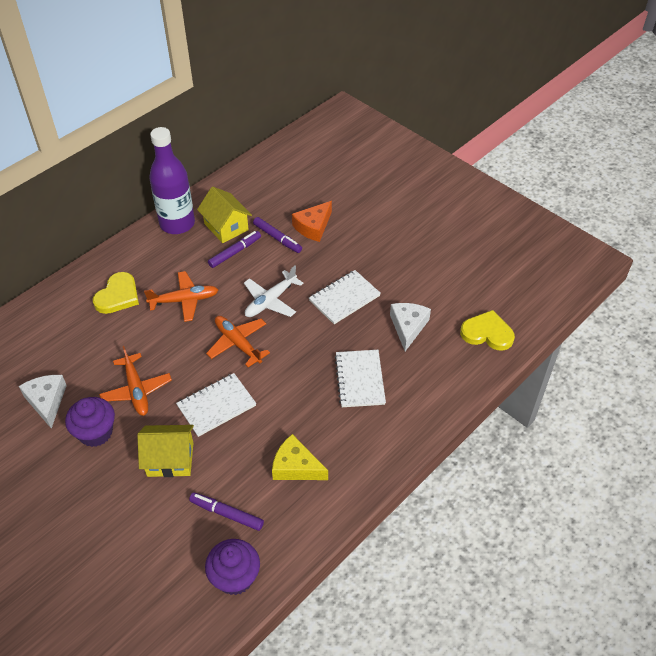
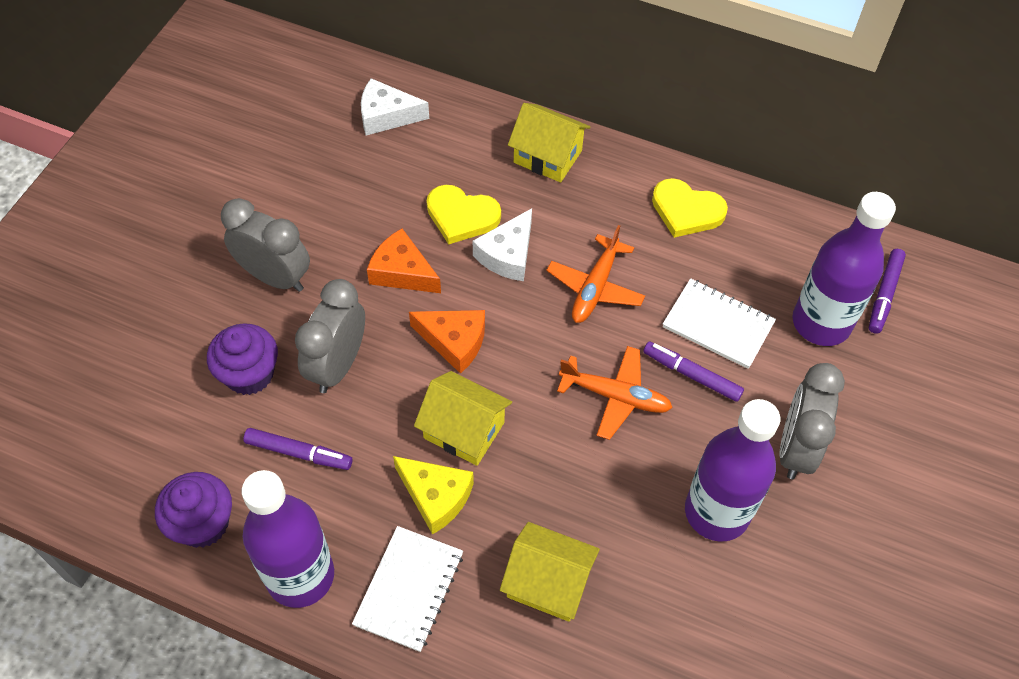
grey clock: none = 0 -> [221,198,310,292] [295,279,365,393] [779,363,845,480] = 3
orange cheese: [292,201,332,242] = 1 -> [367,229,441,293] [409,310,485,374] = 2
orange plane: [99,346,172,416] [144,271,218,322] [206,316,270,367] = 3 -> [546,225,645,323] [557,346,673,440] = 2
purple bottle: [149,127,195,234] = 1 -> [242,470,334,608] [685,399,780,542] [792,192,896,346] = 3
white notebook: [176,373,256,437] [309,270,381,324] [334,350,386,407] = 3 -> [352,526,463,652] [663,278,776,369] = 2
white plane: [244,266,303,317] = 1 -> none = 0
yellow house: [137,425,194,477] [197,187,252,243] = 2 -> [414,371,512,466] [500,522,600,622] [508,103,590,183] = 3

